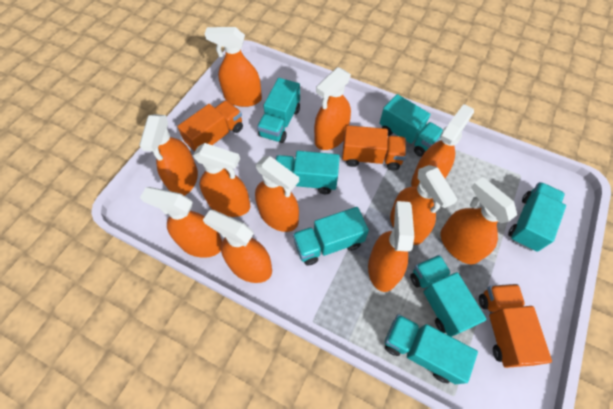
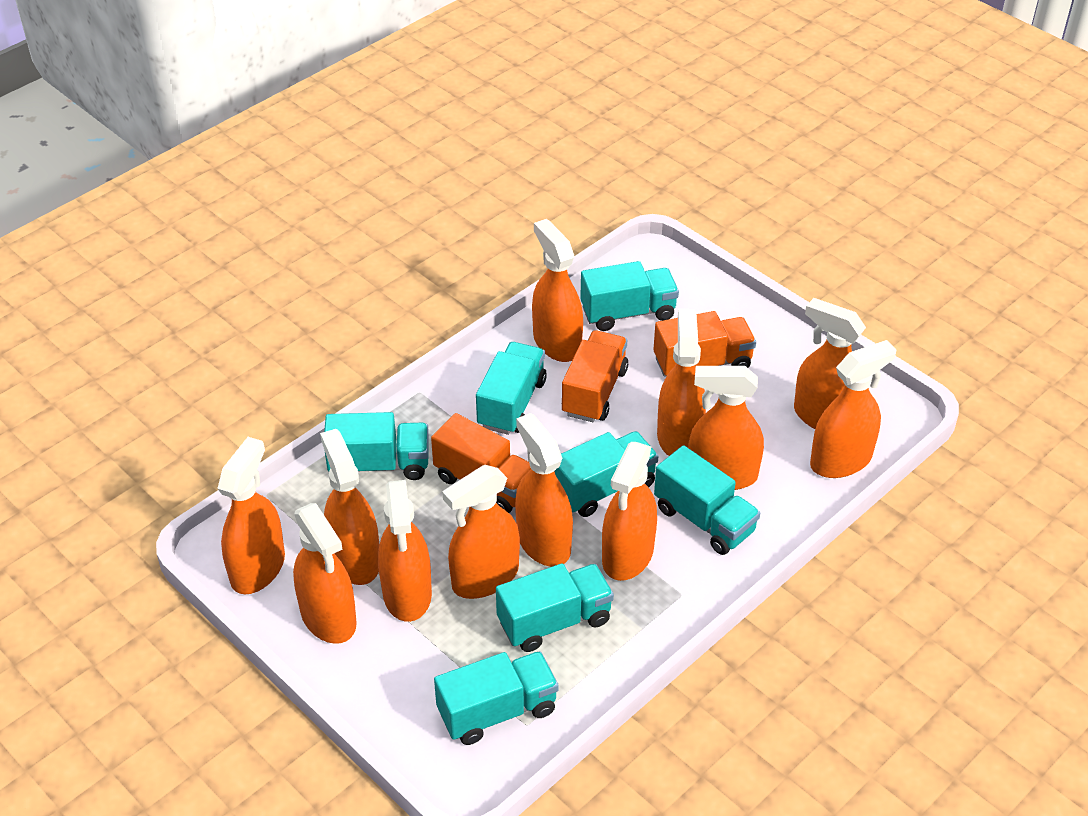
orange spray bottle: [139,114,198,196] [140,187,223,258] [193,143,250,217] [203,210,272,283] [205,27,262,107] [255,156,299,232] [314,67,351,150] [368,201,414,292] [390,165,458,245] [411,104,474,187] [441,177,517,264] = 11 -> [217,437,285,594] [293,503,357,644] [320,429,379,585] [378,480,432,622] [443,465,520,599] [515,413,573,567] [532,219,583,362] [602,442,657,581] [657,309,706,456] [688,366,764,490] [794,298,866,429] [810,340,897,478] = 12

